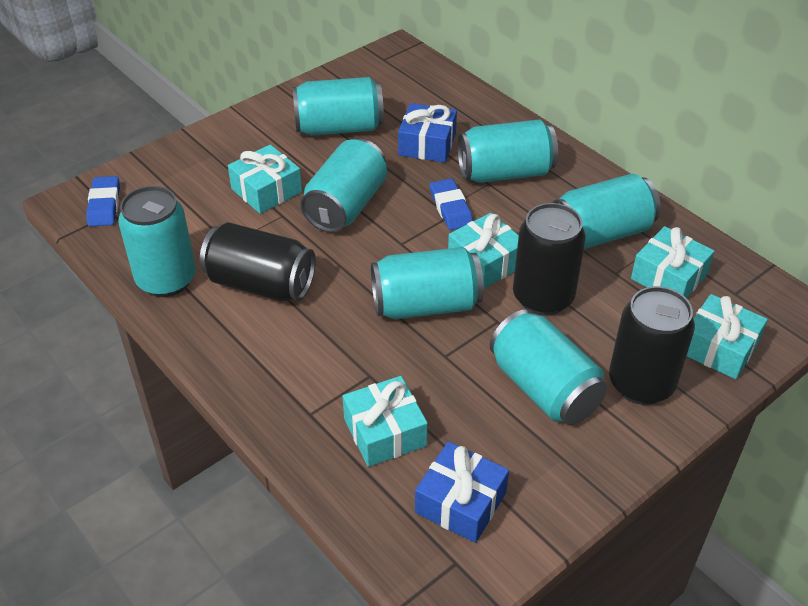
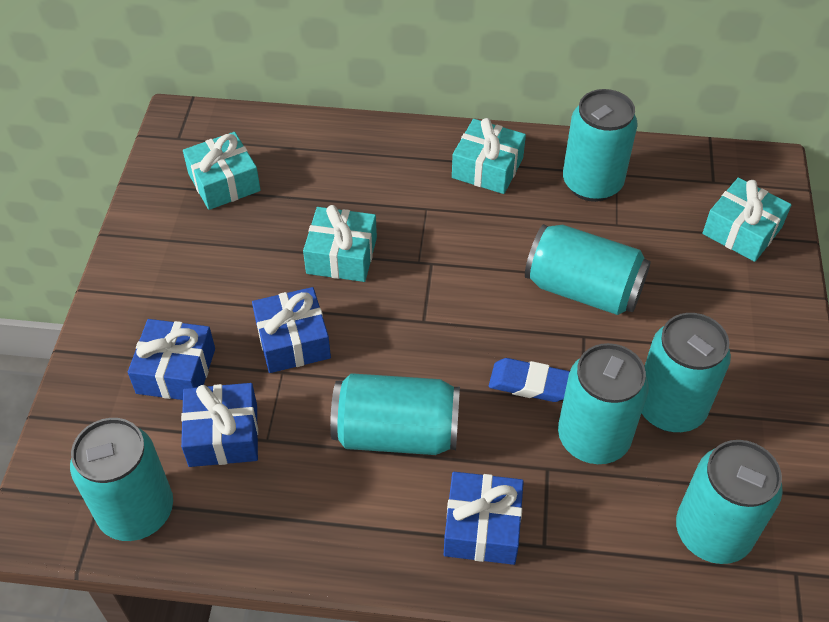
black can: [200,222,316,302] [513,203,586,316] [609,286,695,405] = 3 -> none = 0
blue eraser: [86,176,120,226] [430,178,473,230] = 2 -> [489,358,570,402] = 1
blue gift: [398,103,457,163] [415,441,509,543] = 2 -> [128,319,215,400] [181,383,258,467] [252,287,331,373] [444,472,524,565] = 4
turquoise gift: [228,144,302,214] [343,376,428,467] [448,213,519,288] [631,226,715,298] [687,294,768,379] = 5 -> [183,132,261,210] [303,205,377,282] [452,118,526,194] [702,178,791,262] = 4

